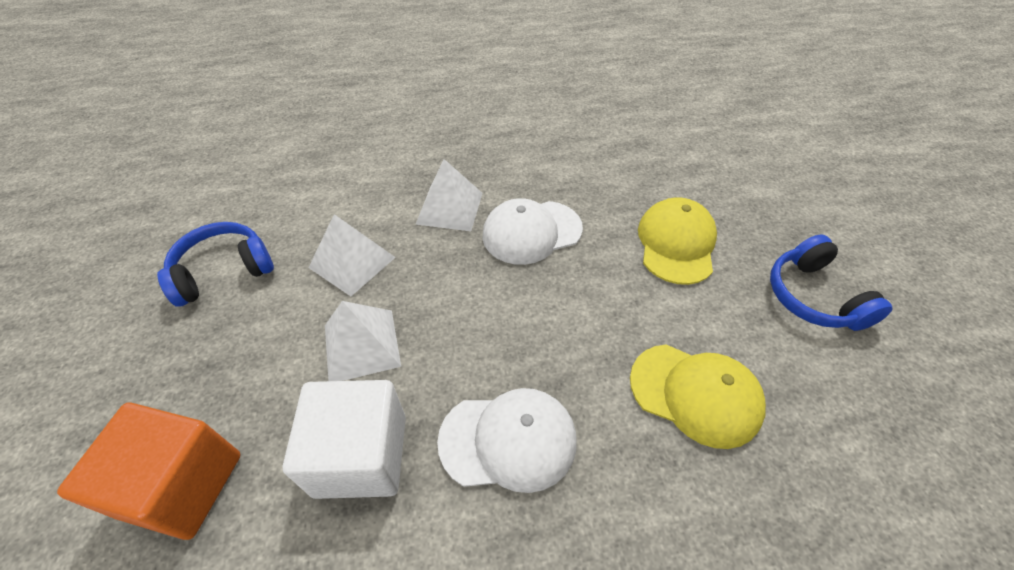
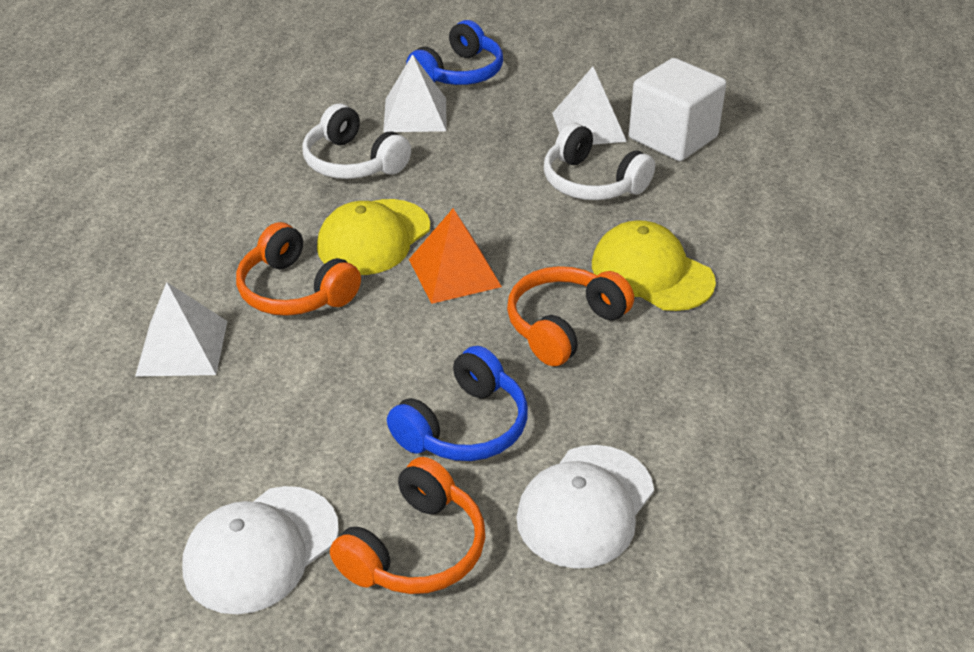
orange cube: [57,402,241,540] = 1 -> none = 0
orange headphones: none = 0 -> [236,222,361,316] [330,457,485,594] [507,266,634,366] = 3
orange pyramid: none = 0 -> [409,208,502,304] = 1
white headphones: none = 0 -> [302,104,411,179] [544,123,655,200] = 2

